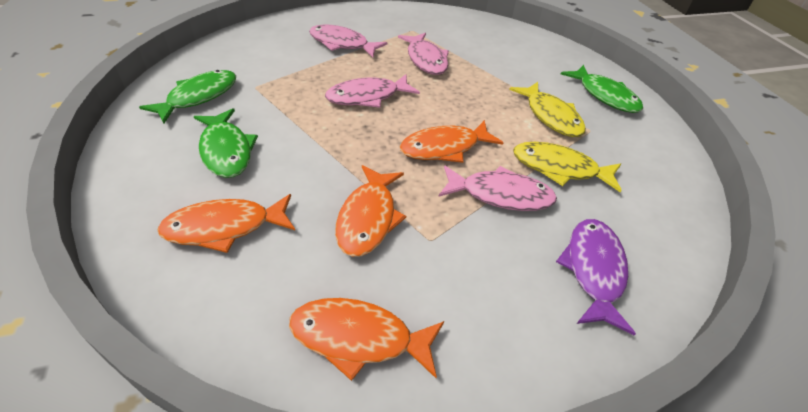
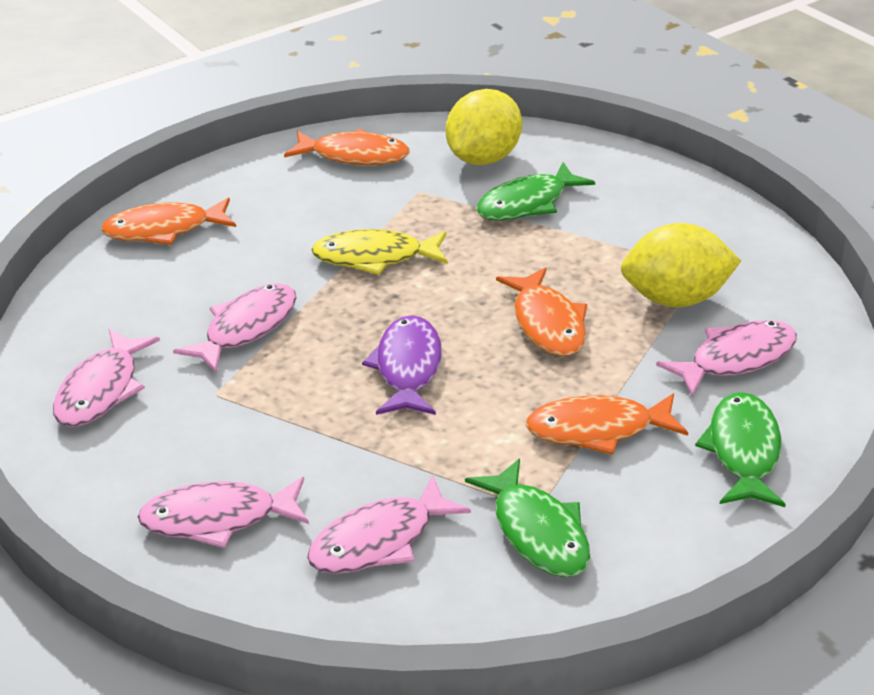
pink fish: [309,24,387,57] [325,74,420,108] [398,33,449,75] [439,165,557,211] = 4 -> [53,329,160,427] [138,477,309,548] [173,283,296,373] [307,475,471,574] [656,320,797,397] = 5
yellow fish: [509,82,586,137] [513,142,622,193] = 2 -> [311,229,448,275] = 1
yellow lemon: none = 0 -> [446,89,522,165] [621,223,741,307] = 2

